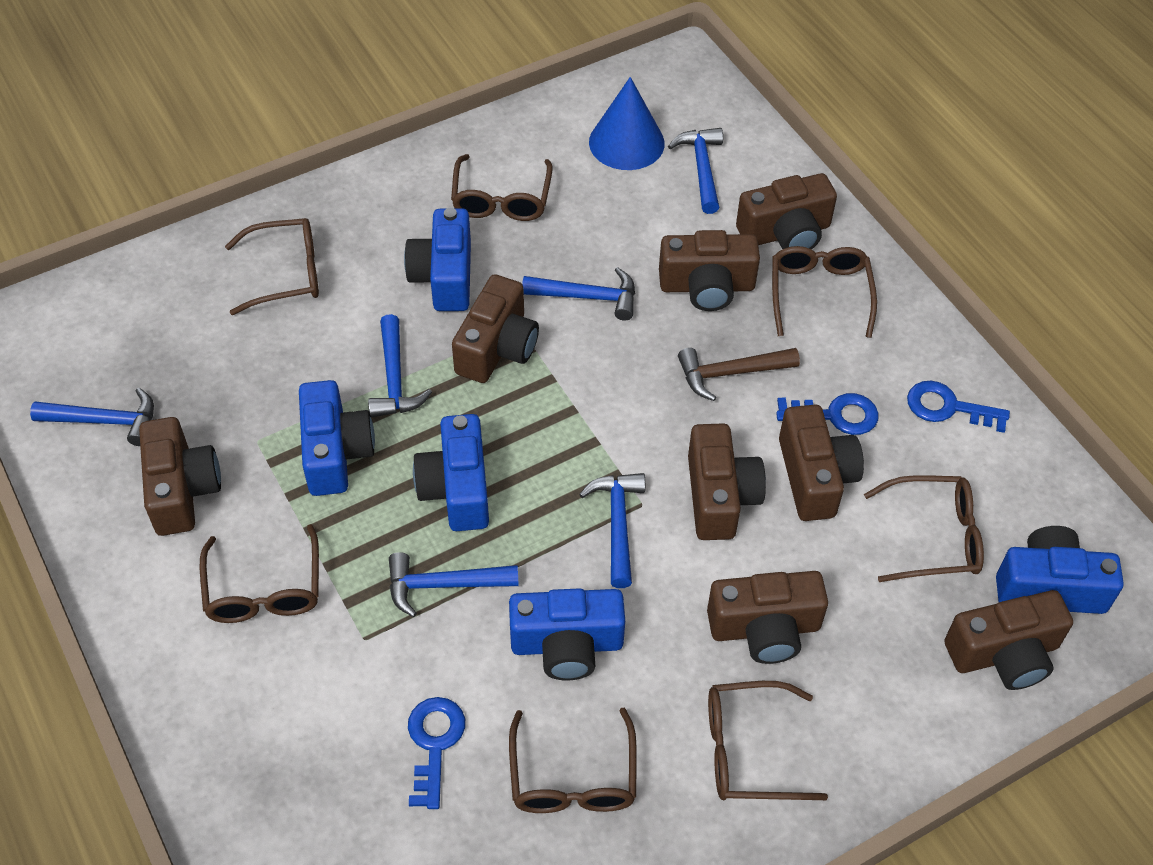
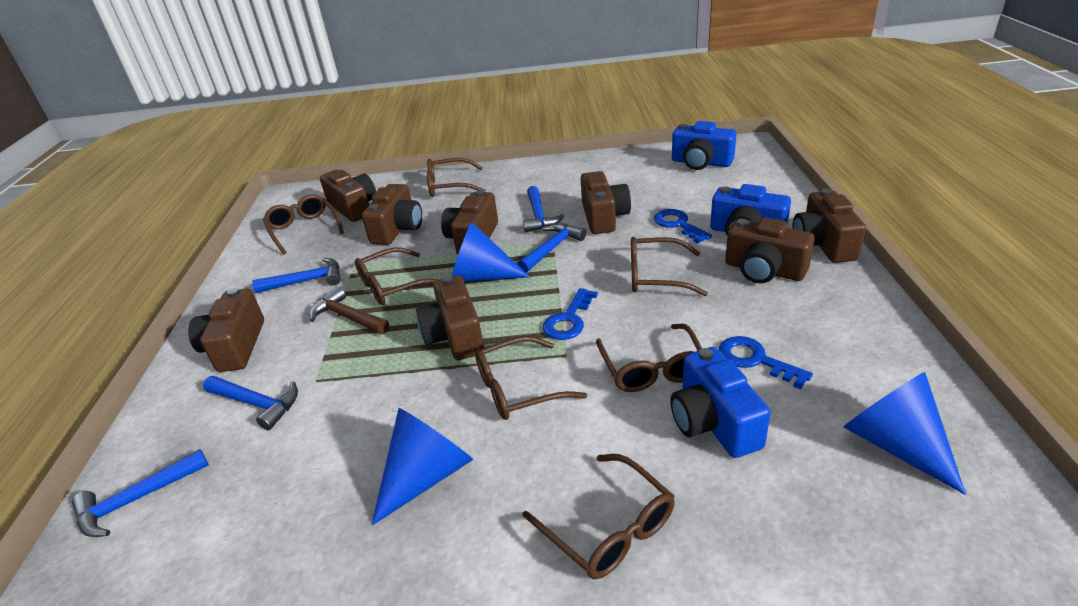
blue camera: [299,380,375,496] [404,208,471,311] [413,414,489,531] [509,588,625,680] [996,526,1124,614] = 5 -> [670,347,771,458] [672,121,737,170] [710,184,791,236] = 3
blue cone: [589,77,665,170] = 1 -> [372,408,473,526] [452,222,530,282] [844,372,966,495] = 3
blue hammer: [30,387,154,446] [368,314,432,418] [389,552,519,617] [522,267,635,321] [579,473,645,588] [668,128,723,214] = 6 -> [72,449,209,537] [203,376,298,430] [252,258,340,293] [517,223,586,273] [523,186,564,233] = 5

